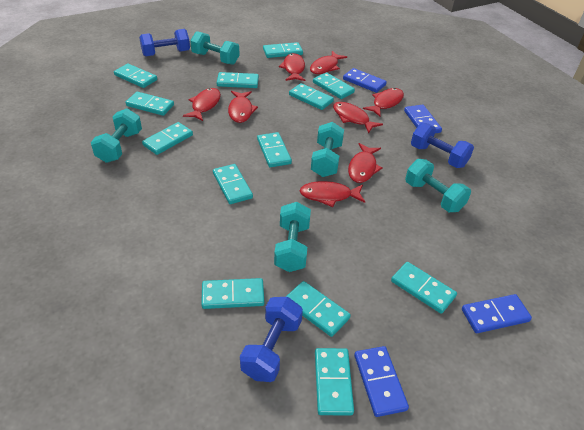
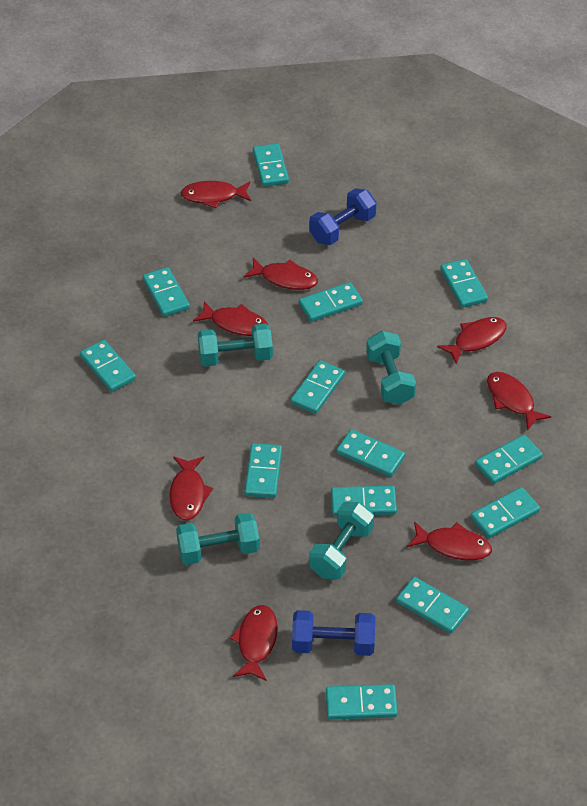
blue domino: [343,68,387,93] [354,346,409,417] [404,105,442,133] [462,294,532,333] = 4 -> none = 0
blue dumbbell: [139,29,190,57] [240,297,303,382] [411,123,474,168] = 3 -> [292,610,375,656] [309,188,377,245] = 2
turquoise dumbbell: [91,108,142,163] [190,31,239,65] [274,202,311,272] [311,122,344,177] [405,159,471,212] = 5 -> [176,513,260,565] [198,324,273,367] [309,502,374,579] [366,331,416,405] = 4

